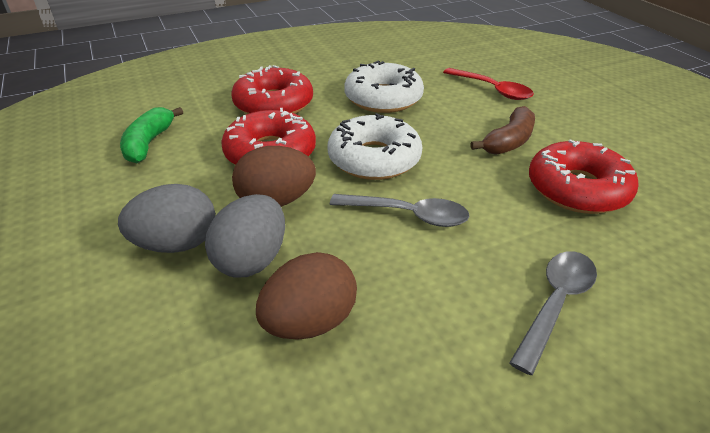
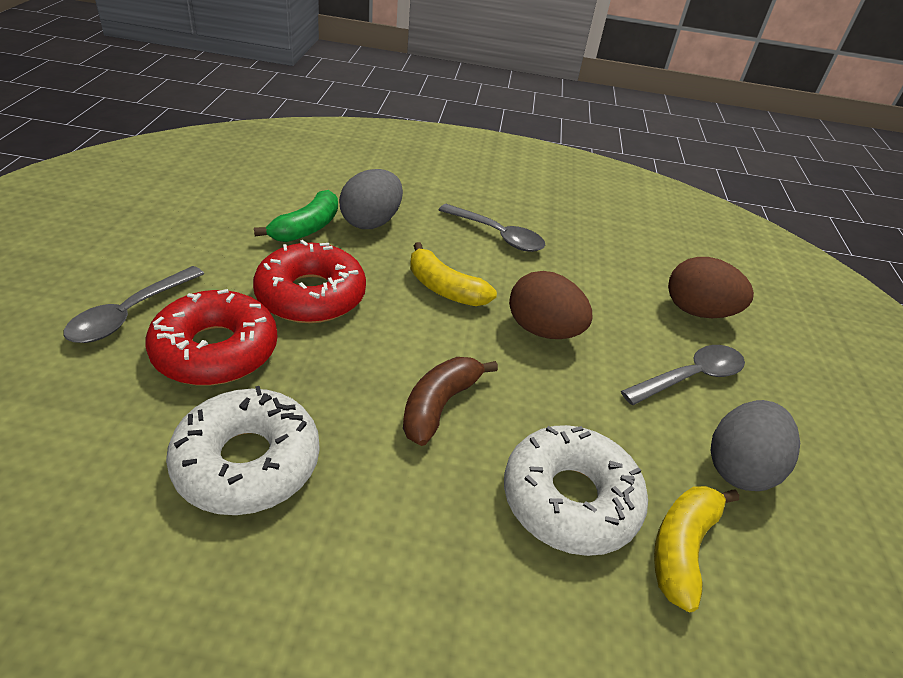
grey spoon: [329,194,470,227] [509,251,597,375] = 2 -> [64,266,204,343] [439,204,545,252] [621,345,745,405] = 3
red donut: [222,108,316,165] [232,65,313,114] [529,139,639,214] = 3 -> [145,289,277,385] [253,240,366,323] = 2
red spoon: [443,68,534,100] = 1 -> none = 0
yellow banana: none = 0 -> [410,242,497,306] [654,486,739,612] = 2

